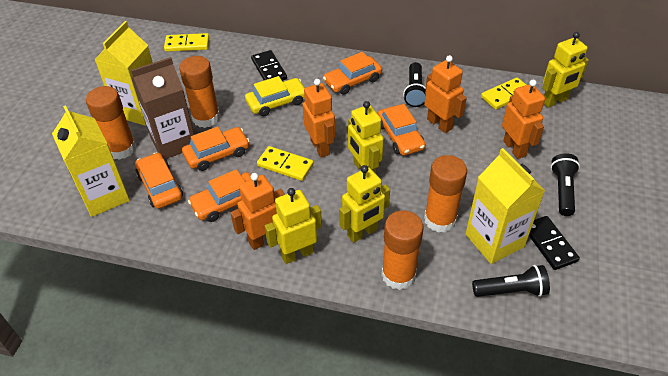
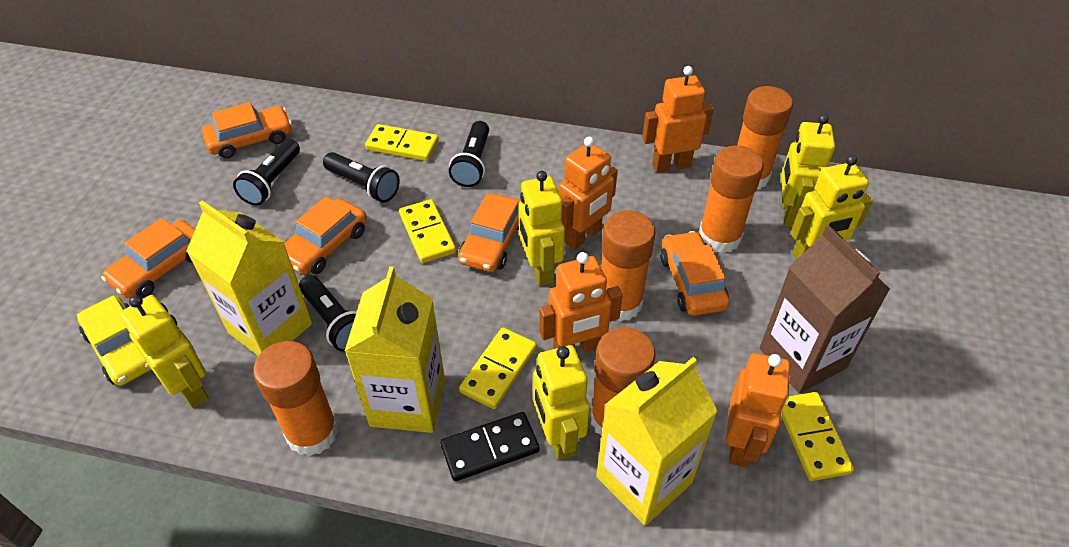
black domino: [251,50,287,81] [529,216,580,270] = 2 -> [440,412,539,481] = 1
black flashlight: [403,62,426,107] [472,265,550,297] [551,153,580,216] = 3 -> [233,139,300,206] [299,275,357,352] [323,152,400,203] [449,121,489,187] = 4
orange glue stick: [86,86,136,160] [179,56,220,128] [381,211,424,290] [424,155,467,233] = 4 -> [253,341,339,456] [590,327,656,436] [601,210,655,322] [699,146,763,254] [737,86,793,189] = 5
yellow domino: [164,33,209,52] [257,146,314,181] [481,77,526,110] = 3 -> [365,124,439,161] [399,199,456,263] [459,328,537,409] [781,392,854,481] = 4
yellow robot: [265,188,322,264] [339,165,390,243] [348,101,384,174] [542,32,589,108] = 4 -> [119,295,209,408] [518,171,565,286] [533,345,590,460] [781,114,835,227] [791,155,873,259] = 5

